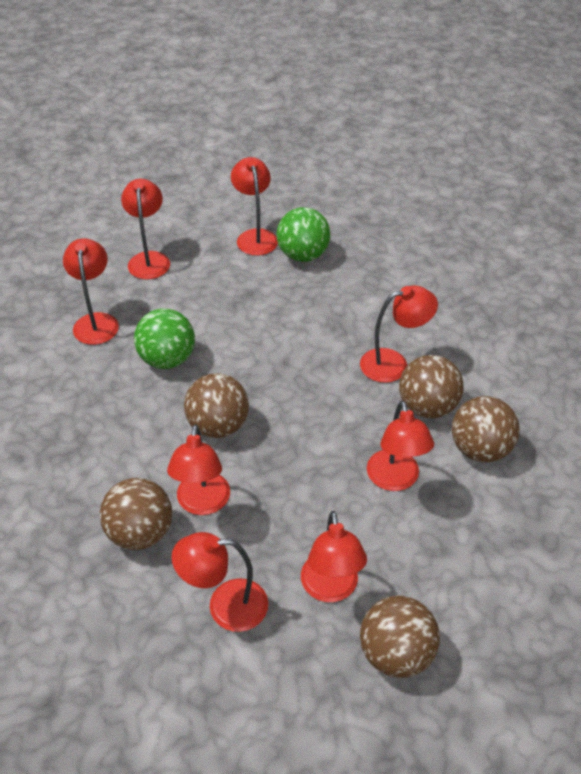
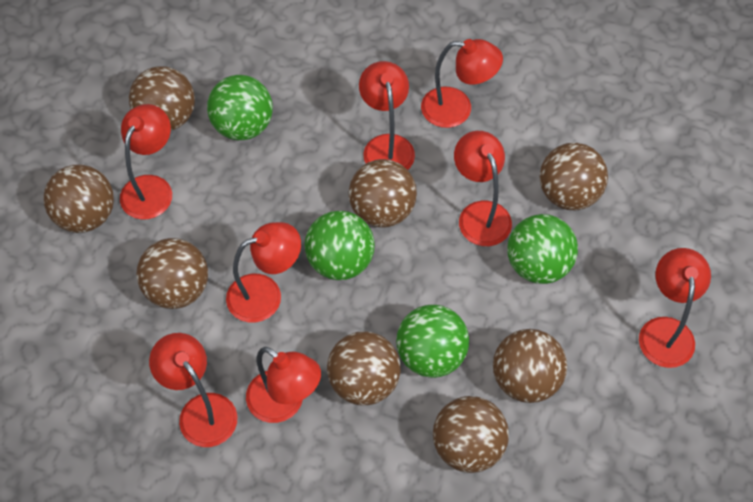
brown ball: [100,478,172,550] [184,373,249,438] [360,595,440,678] [399,355,463,418] [452,396,520,462] = 5 -> [43,165,114,233] [129,66,195,131] [136,238,208,309] [327,331,401,406] [349,159,417,228] [433,396,509,473] [493,329,567,403] [539,143,608,210] = 8
green ball: [134,308,195,369] [277,207,331,262] = 2 -> [207,75,273,140] [305,211,375,280] [396,305,469,378] [507,214,578,284] = 4

